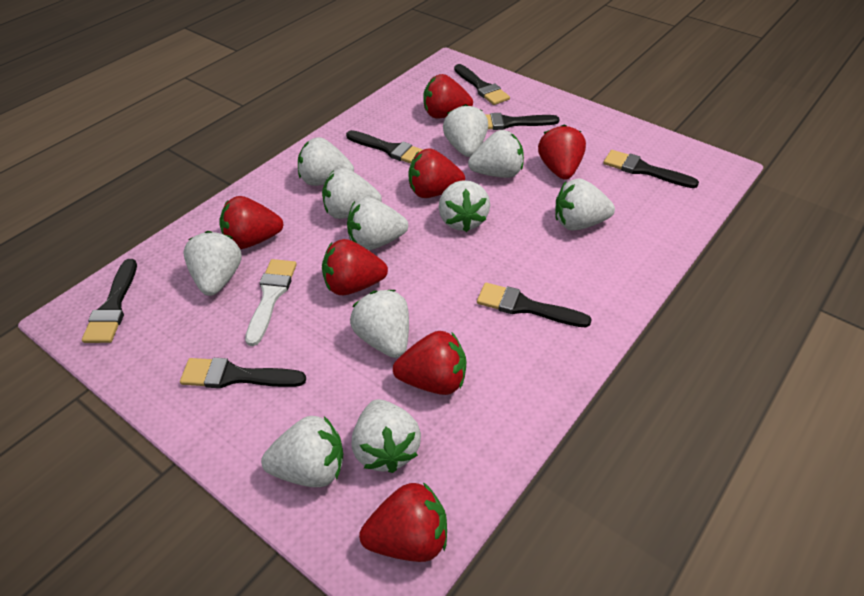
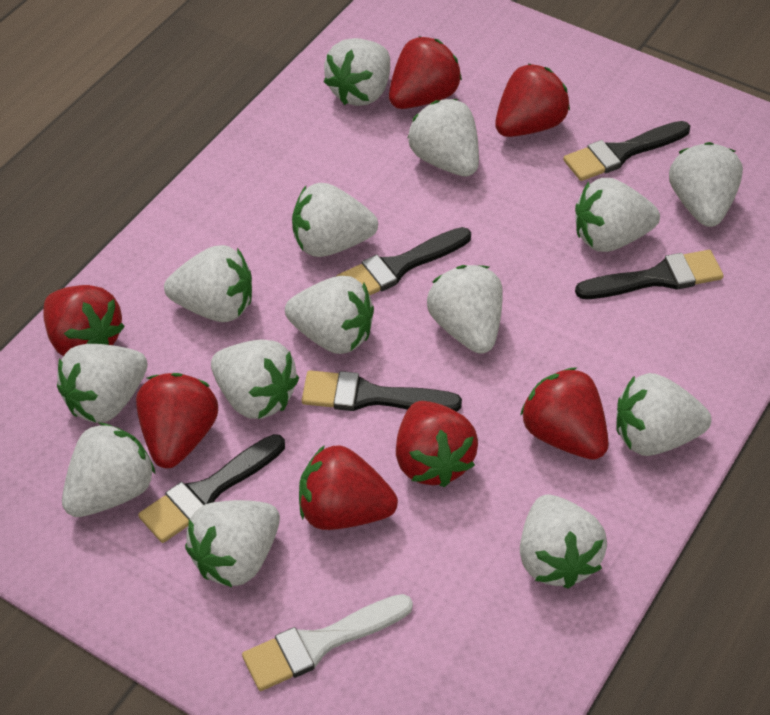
black brush: [82,259,137,343] [180,358,306,388] [346,130,423,164] [454,64,510,105] [477,283,592,327] [486,113,560,130] [603,150,699,188] = 7 -> [138,434,285,543] [302,370,462,412] [337,227,471,295] [563,121,690,181] [575,250,724,299] = 5
white strawberry: [183,231,242,296] [261,416,343,487] [298,137,354,186] [322,168,382,219] [347,197,408,250] [350,290,409,358] [352,399,421,473] [439,180,490,232] [443,104,488,157] [468,130,524,178] [555,178,615,231] = 11 -> [57,344,148,423] [62,422,156,517] [164,245,252,322] [185,500,280,587] [211,340,299,419] [285,276,374,354] [292,183,378,257] [324,38,390,106] [407,99,479,177] [427,265,503,354] [520,494,607,589] [575,178,660,252] [616,373,712,456] [669,142,743,227] = 14

